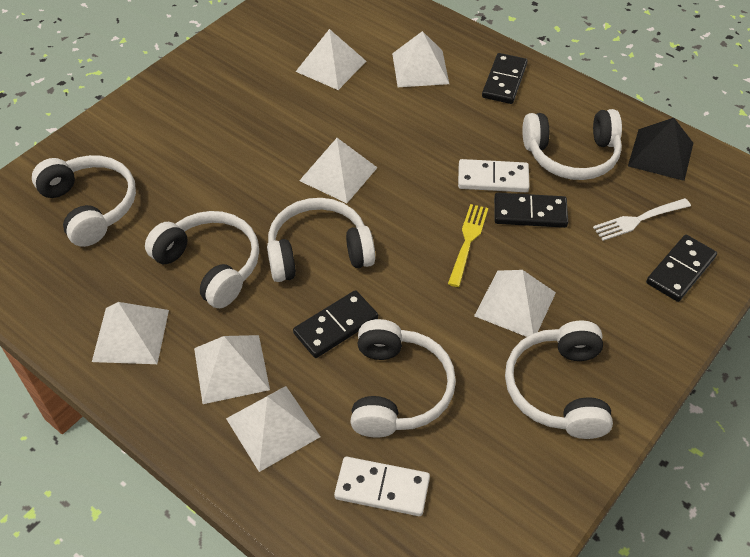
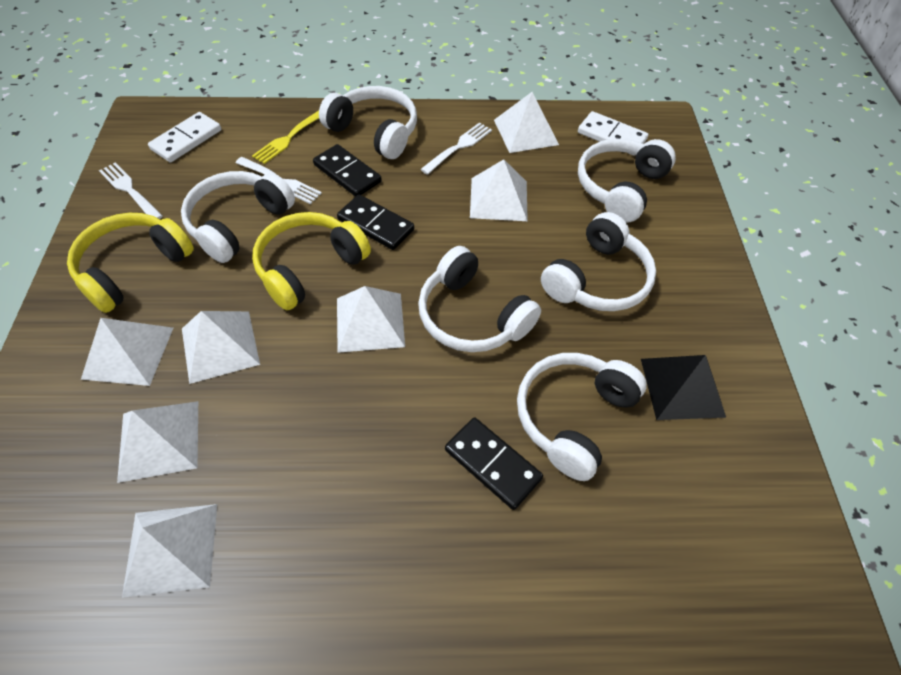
black domino: [293,290,378,358] [482,53,527,104] [494,193,568,228] [646,235,717,302] = 4 -> [313,144,382,197] [337,194,414,250] [445,417,543,510] = 3
white fork: [593,198,691,241] = 1 -> [99,162,163,219] [236,157,322,204] [420,122,492,175] = 3
yellow headphones: none = 0 -> [67,213,194,313] [252,212,371,310] = 2

